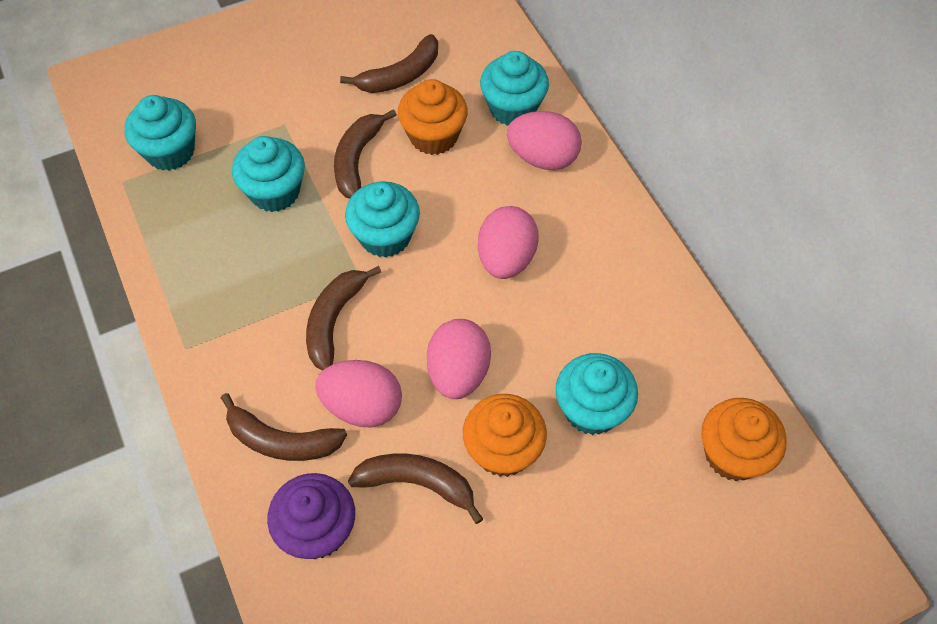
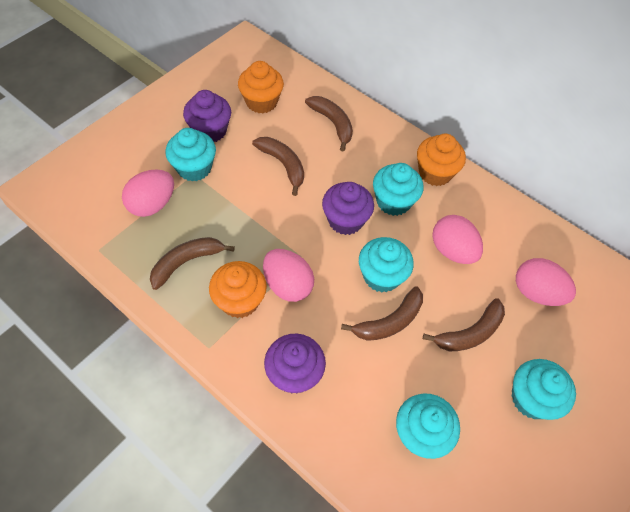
purple cupcake: [267,473,355,559] = 1 -> [183,90,231,142] [264,334,326,394] [322,182,374,235] = 3

